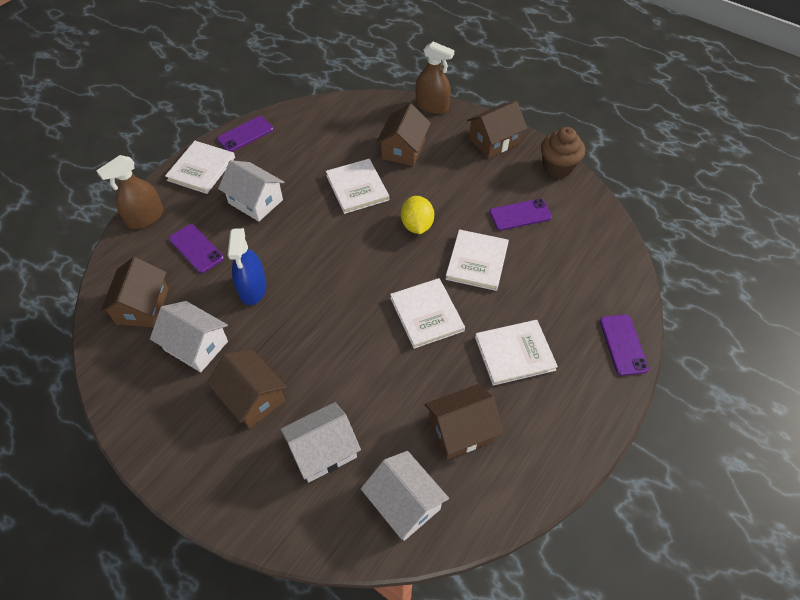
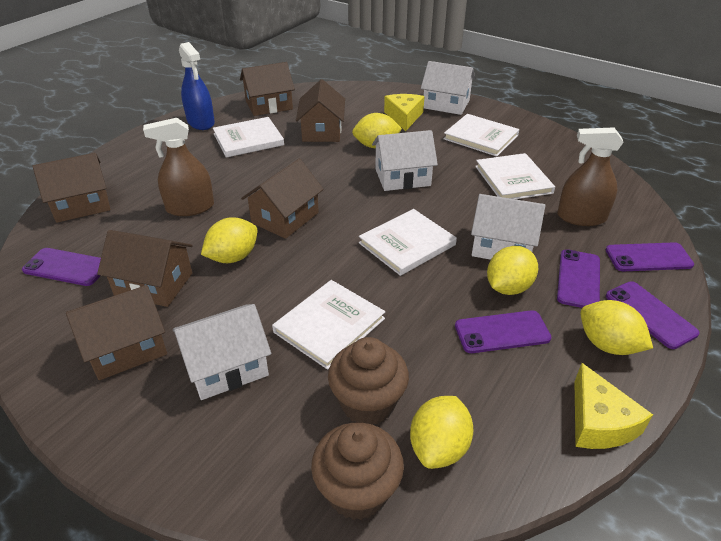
brown cupcake: [541,127,585,178] = 1 -> [311,423,404,520] [328,337,409,425] = 2
brown house: [100,257,168,327] [207,350,287,429] [376,103,431,166] [425,384,504,459] [467,101,527,158] = 5 -> [33,153,110,223] [66,285,167,380] [97,230,193,307] [240,62,295,116] [241,159,324,239] [296,79,345,142] = 6
purple phone: [169,224,224,273] [217,116,273,152] [489,199,552,230] [600,314,649,376] = 4 -> [22,248,101,286] [455,310,551,353] [557,249,600,308] [606,242,694,271] [606,281,700,349] = 5
yellow cheese: none = 0 -> [384,94,425,131] [574,363,653,449] = 2
yellow lemon: [401,196,434,234] = 1 -> [201,217,258,263] [352,113,402,148] [410,396,473,469] [487,246,538,295] [580,300,653,355] = 5

